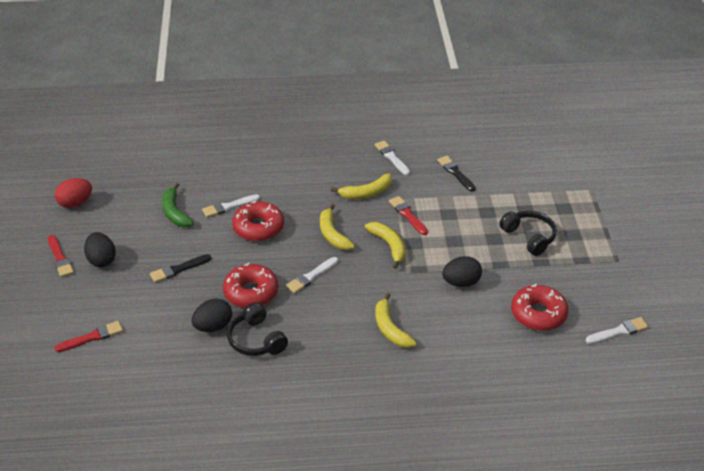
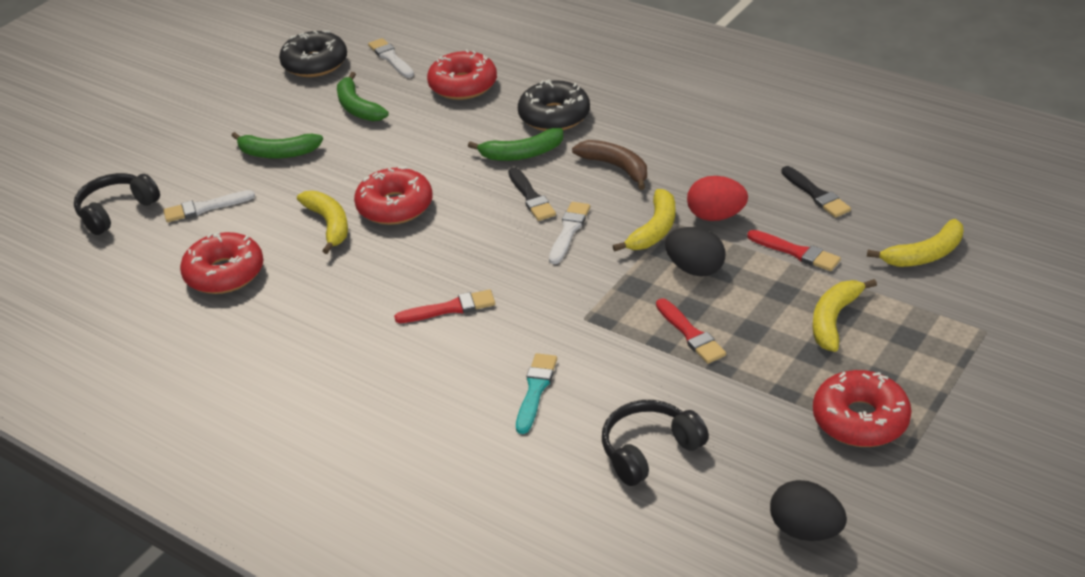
black donut: none = 0 -> [279,30,347,77] [518,79,590,131] = 2
black egg: [84,232,116,267] [192,299,232,332] [442,256,482,287] = 3 -> [665,227,725,277] [770,480,847,541] = 2
brown banana: none = 0 -> [572,140,647,190] = 1
green banana: [162,183,194,227] = 1 -> [232,132,323,159] [337,72,389,122] [468,128,563,161] = 3
red donut: [223,263,278,308] [232,200,284,241] [511,284,568,331] = 3 -> [180,232,263,294] [354,166,433,225] [427,49,497,100] [813,370,912,447] = 4
turquoise brush: none = 0 -> [516,353,557,434] = 1
white brush: [202,194,260,218] [286,257,338,293] [375,140,410,175] [586,317,649,344] = 4 -> [163,190,255,222] [368,38,414,78] [549,202,590,264] = 3

